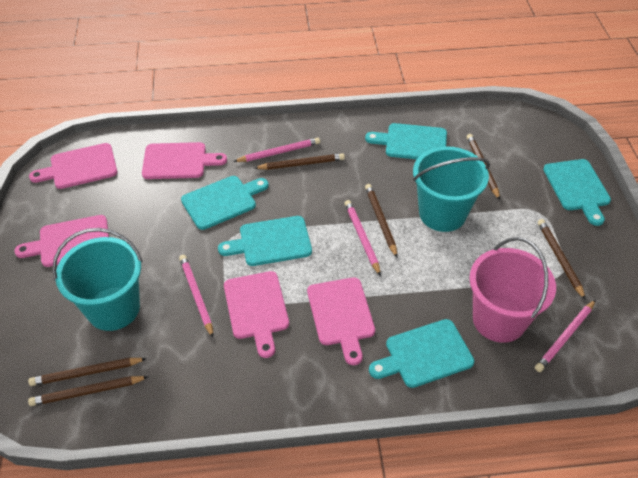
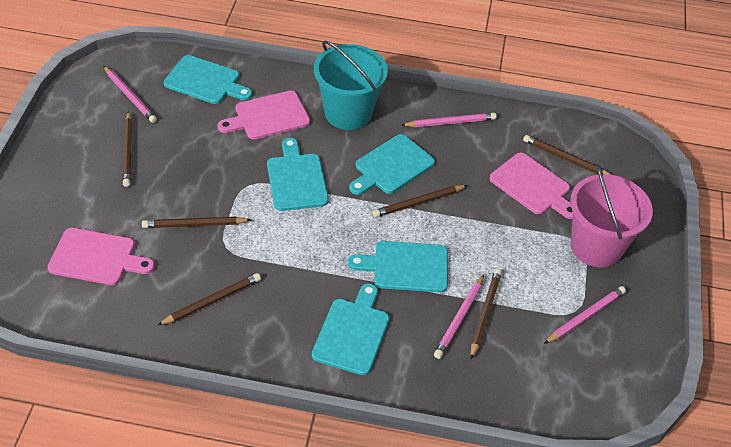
pink cutting board: [14,215,109,267] [29,143,117,189] [142,142,227,179] [224,271,289,358] [307,277,375,365] = 5 -> [48,228,155,285] [217,91,310,140] [489,152,573,219] = 3
turquoise bucket: [52,228,143,331] [413,146,490,232] = 2 -> [314,41,388,130] = 1

